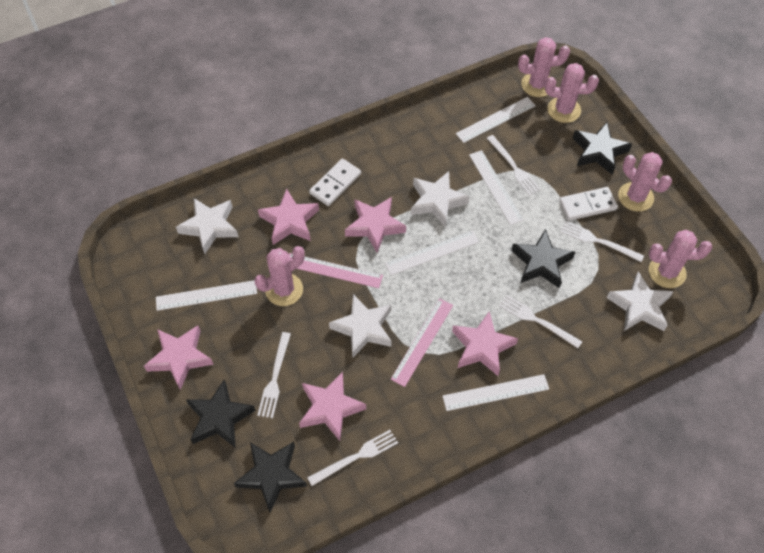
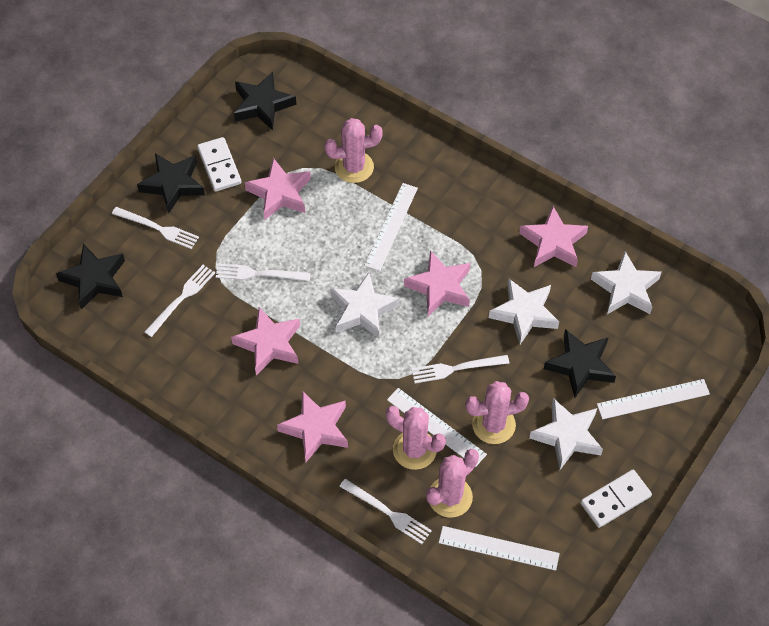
pink cactus: [254,246,305,306] [518,37,570,97] [545,63,599,123] [618,152,672,212] [649,230,712,288] = 5 -> [324,118,383,183] [386,406,446,470] [426,449,479,518] [465,381,529,444] = 4
pink ruler: [288,253,383,288] [391,298,453,387] = 2 -> none = 0
white ruler: [156,280,257,311] [385,230,479,276] [443,374,549,411] [456,97,536,143] [469,150,524,225] = 5 -> [364,183,418,271] [387,388,487,467] [439,526,560,571] [597,379,710,419] = 4

